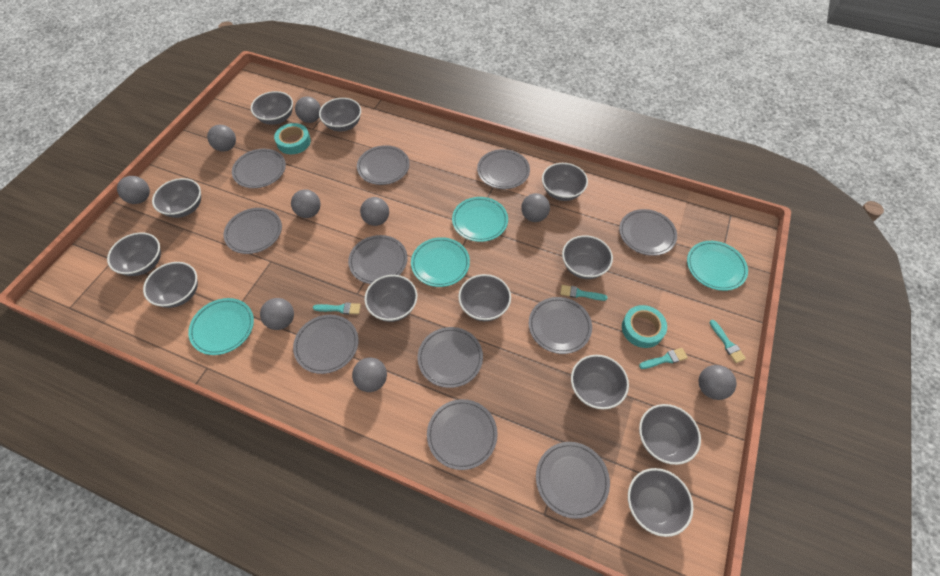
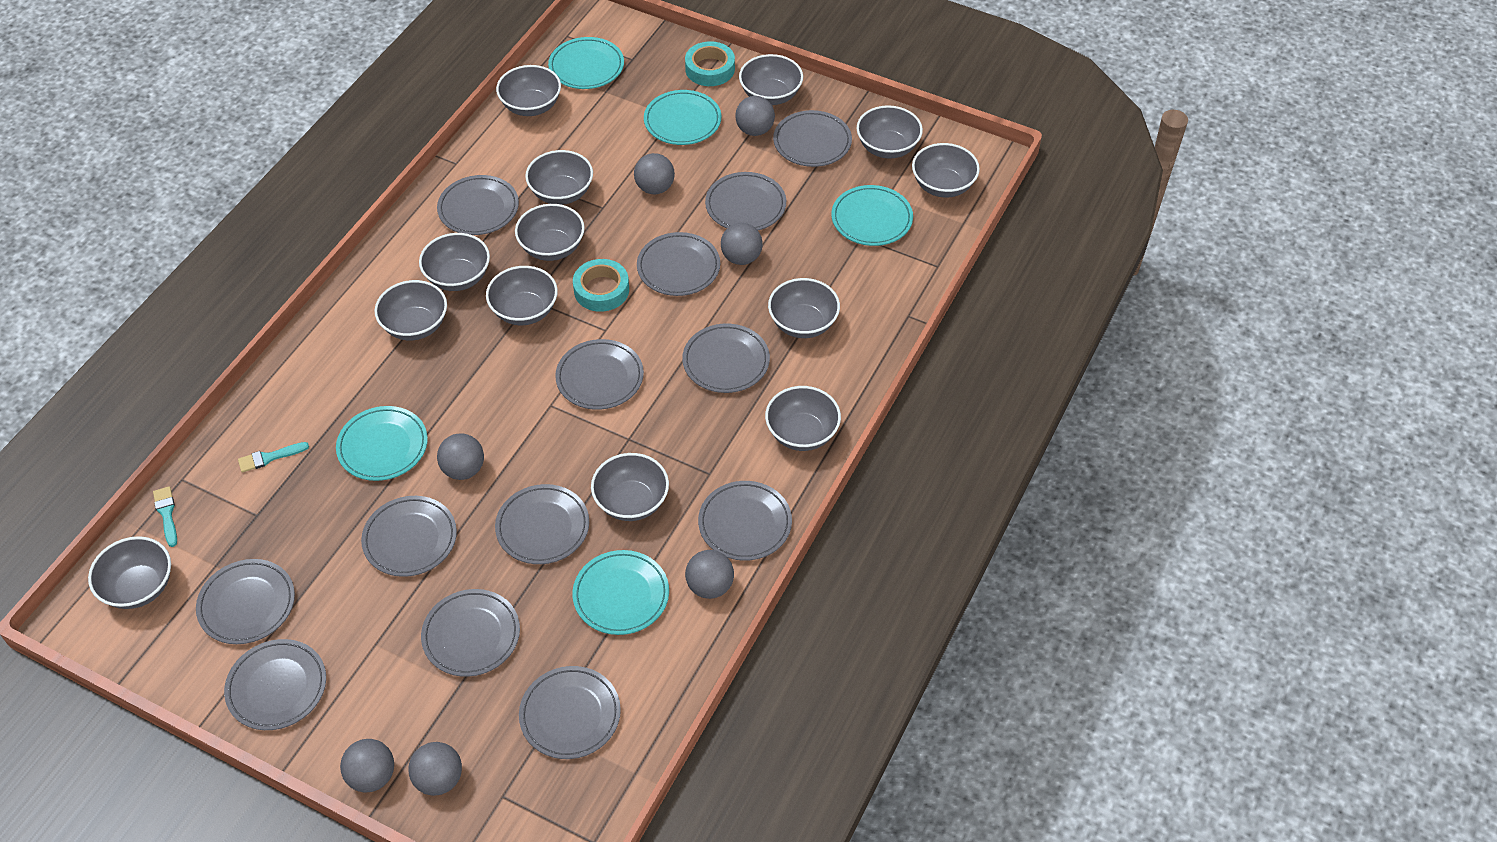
grey ball: [117,176,150,204] [207,125,236,152] [260,298,294,330] [291,189,321,218] [295,97,321,123] [352,358,387,392] [360,197,389,226] [521,193,550,222] [699,365,736,400] = 9 -> [340,739,394,793] [408,742,462,796] [437,433,484,480] [634,153,675,194] [685,550,734,599] [721,223,763,265] [735,96,775,136] = 7
grey bowl: [107,233,161,276] [143,262,198,308] [152,178,201,218] [251,91,293,125] [319,98,361,131] [364,275,417,322] [458,274,511,321] [542,163,588,201] [562,235,613,279] [571,355,629,409] [628,468,693,537] [639,404,701,465] = 12 -> [88,536,171,609] [374,280,447,340] [419,233,490,291] [486,266,558,325] [496,65,561,116] [515,204,585,261] [525,150,593,205] [591,453,669,521] [739,54,803,105] [765,386,841,451] [768,278,840,338] [857,105,923,159] [912,143,980,197] = 13
grey plate: [224,208,282,254] [232,149,286,188] [293,315,358,374] [348,235,408,284] [357,145,410,185] [418,327,483,388] [427,399,498,470] [477,149,530,189] [529,297,592,354] [536,442,610,519] [619,209,677,256] = 11 -> [196,559,295,644] [224,639,326,730] [361,496,457,577] [421,589,520,677] [437,175,519,235] [495,484,589,564] [519,666,621,759] [555,339,644,410] [637,232,720,296] [682,324,770,393] [698,481,792,561] [705,172,786,230] [773,110,852,167] = 13
turquoise brush: [313,303,361,314] [560,285,608,301] [639,348,688,369] [710,320,746,363] = 4 -> [153,486,177,547] [238,442,309,473] = 2
turquoise plate: [188,298,254,355] [411,237,470,287] [452,197,508,242] [687,241,748,291] = 4 -> [336,406,428,481] [548,37,624,89] [573,550,669,635] [644,90,721,145] [831,185,913,246] = 5

